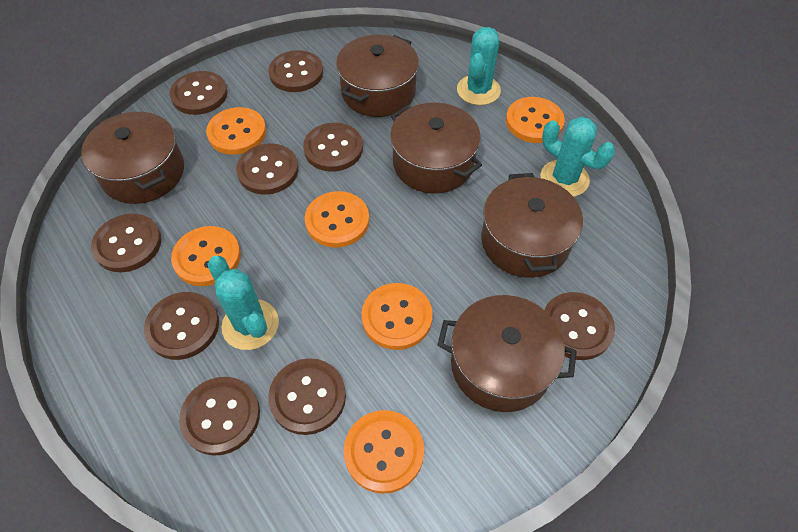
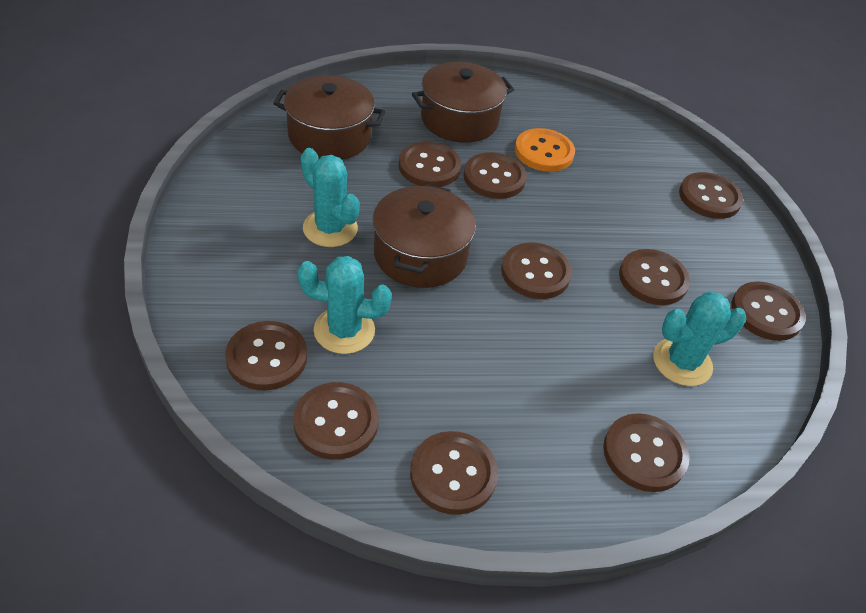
brown button: [91,214,161,272] [144,292,219,360] [170,71,228,115] [179,377,260,456] [236,143,298,195] [268,50,323,92] [268,358,346,435] [303,123,363,171] [544,292,615,360] = 9 -> [225,321,307,391] [293,382,379,460] [399,142,461,187] [410,431,498,515] [464,152,527,199] [501,242,572,299] [603,413,689,492] [619,249,690,305] [679,172,743,219] [731,281,806,341] = 10
brown pot: [81,112,184,204] [336,35,419,117] [390,102,482,194] [438,295,577,412] [481,173,583,278] = 5 -> [273,75,385,160] [373,184,476,288] [412,62,514,142] = 3
orange button: [171,226,241,286] [206,107,266,155] [305,191,369,248] [344,410,424,494] [361,283,433,350] [506,97,565,143] = 6 -> [515,128,575,172] = 1

